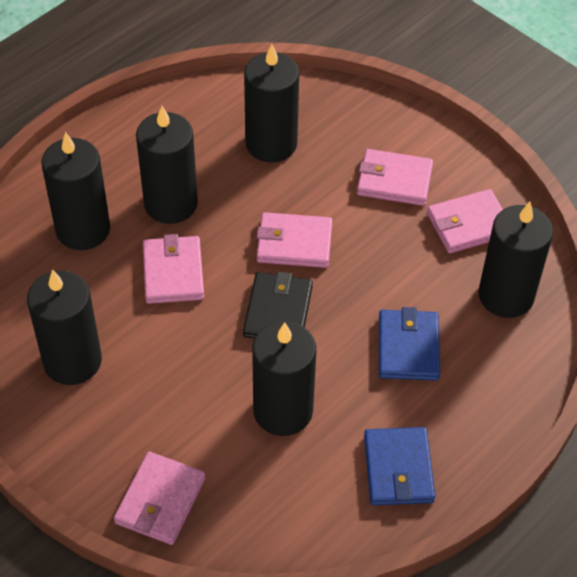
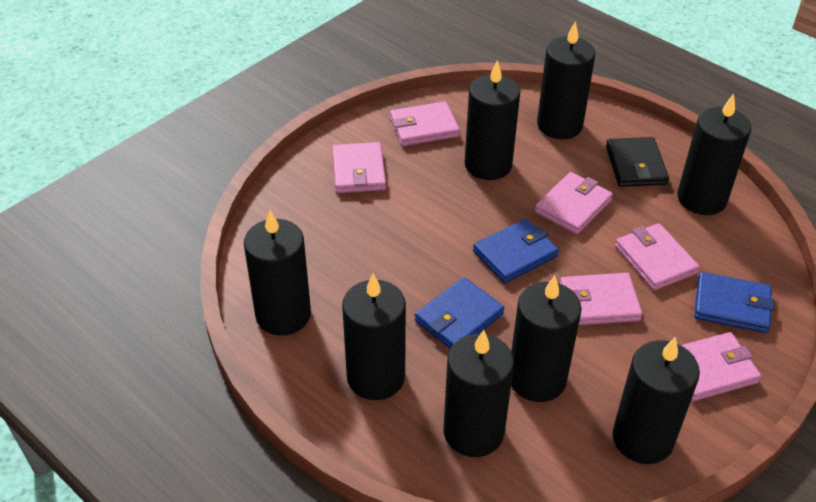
black candle: [27,269,102,385] [41,132,110,250] [136,106,198,224] [244,44,299,163] [252,321,316,436] [478,202,553,318] = 6 -> [244,210,311,336] [342,273,406,400] [444,330,514,457] [464,60,520,180] [511,275,582,402] [537,22,595,139] [612,337,700,464] [677,94,751,215] = 8
blue wallet: [364,427,435,505] [379,307,440,381] = 2 -> [415,277,504,349] [473,219,559,283] [694,272,774,333] = 3
pink wallet: [114,452,206,545] [143,234,204,304] [257,212,332,268] [357,149,433,206] [427,189,503,253] = 5 -> [332,142,386,193] [390,101,460,146] [535,172,613,235] [560,273,642,325] [615,223,700,291] [681,332,761,401] = 6

